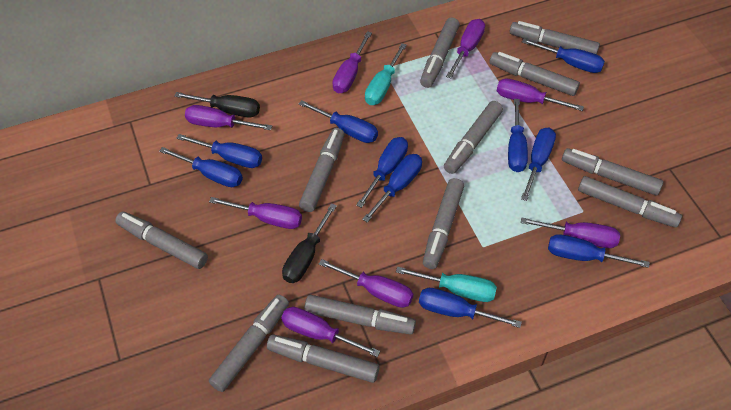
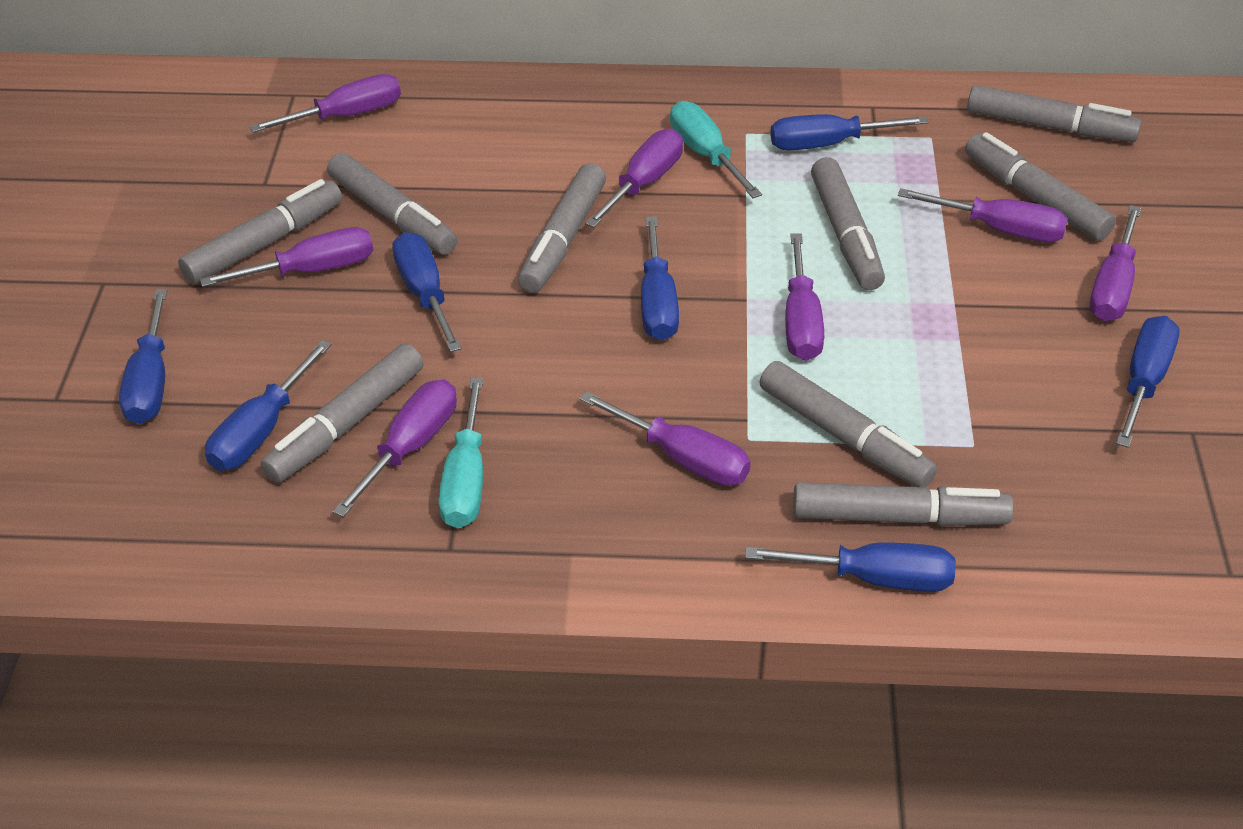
black screwdriver: [174,92,260,117] [282,203,337,283] = 2 -> none = 0
blue screwdriver: [159,147,243,187] [176,134,262,168] [299,100,378,143] [356,137,408,208] [362,154,422,223] [419,288,522,328] [508,99,528,172] [521,128,556,201] [522,38,605,73] [548,234,650,268] = 10 -> [119,289,167,424] [205,340,332,471] [392,232,462,352] [641,216,679,340] [745,542,956,592] [770,114,928,150] [1116,316,1180,448] = 7
grey marker: [115,212,208,269] [209,295,289,392] [267,334,380,383] [299,128,345,212] [304,295,416,335] [420,18,460,88] [423,178,464,269] [444,101,503,174] [489,52,580,96] [510,21,600,55] [562,148,663,196] [578,176,682,228] = 12 -> [178,179,342,284] [261,344,423,483] [327,153,457,255] [518,163,606,293] [760,361,937,487] [793,482,1014,526] [811,157,885,290] [965,132,1116,241] [967,85,1142,142] = 9

